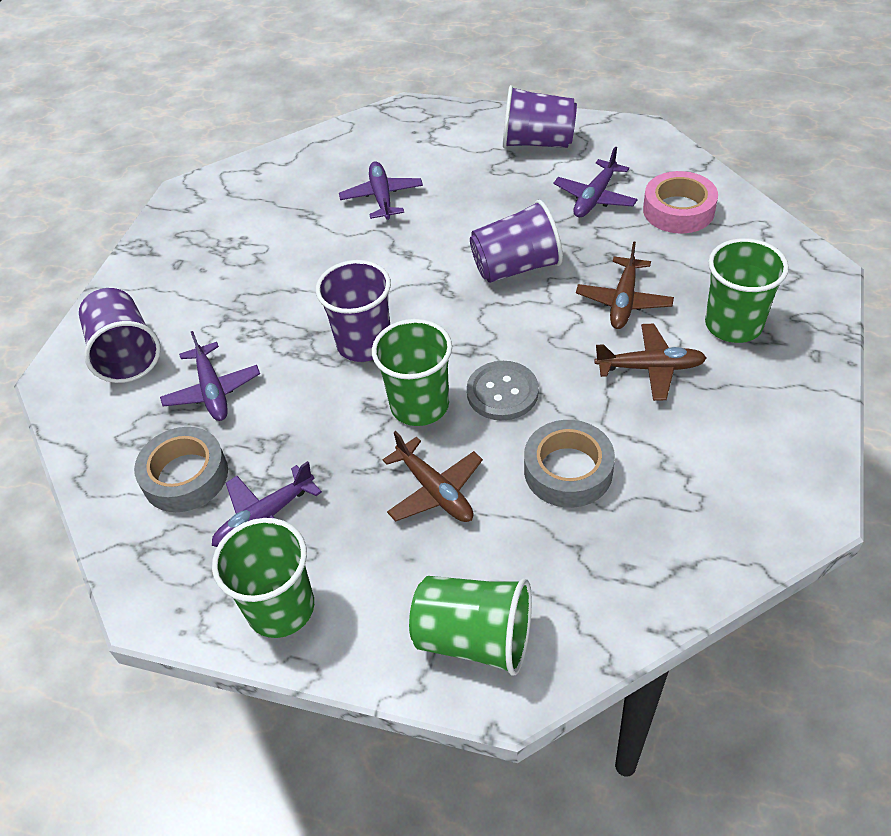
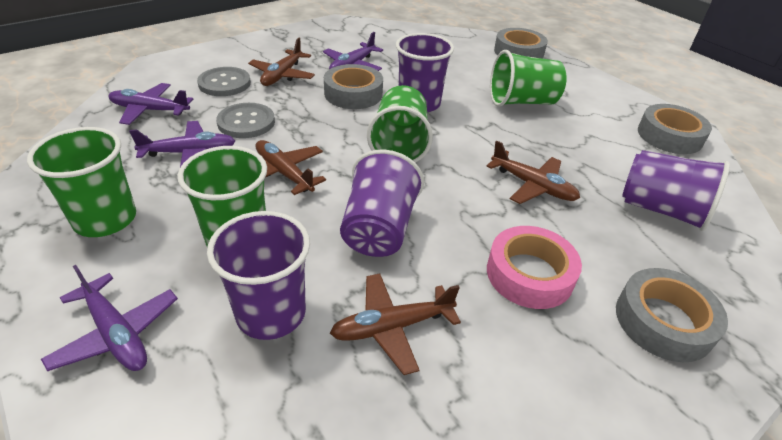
brown plane: [383,431,483,522] [576,241,674,329] [594,324,706,401] = 3 -> [248,38,315,86] [256,140,326,195] [330,273,461,375] [487,141,580,204] = 4
grey button: [466,361,539,421] = 1 -> [197,67,251,96] [216,103,275,138] = 2
grey tape: [134,427,228,512] [524,420,615,508] = 2 -> [324,64,383,109] [494,28,548,59] [616,268,728,362] [638,104,712,154] = 4

